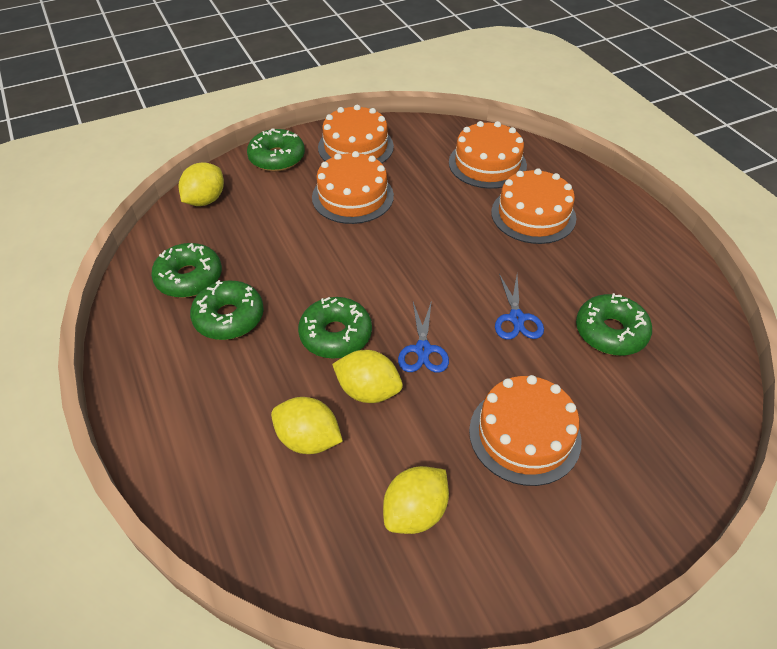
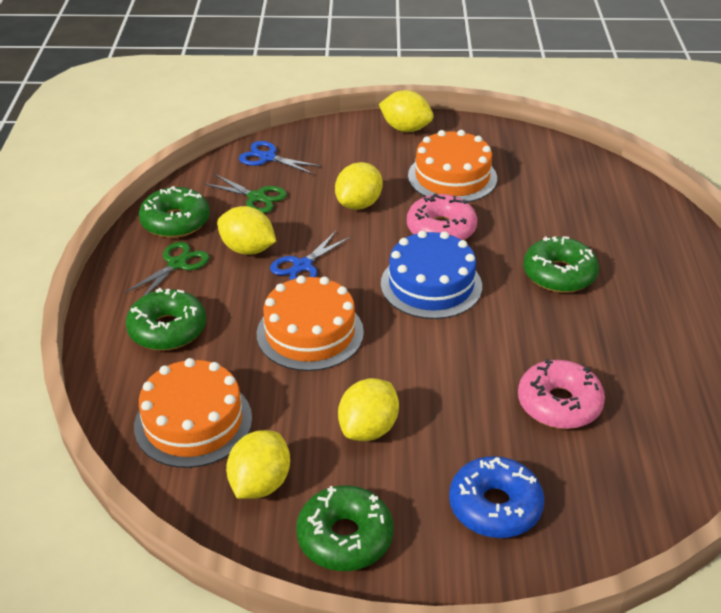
blue cake: none = 0 -> [381,230,482,319] = 1
blue donut: none = 0 -> [449,456,544,538] = 1
green donut: [151,243,222,298] [190,280,264,340] [247,128,305,171] [298,297,372,359] [576,293,652,356] = 5 -> [126,288,206,350] [139,186,210,238] [296,485,393,571] [523,236,599,293] = 4
green scissors: none = 0 -> [124,242,209,296] [204,174,287,213] = 2
orange cake: [312,151,394,224] [318,105,394,163] [449,121,527,189] [469,375,582,486] [491,168,576,244] = 5 -> [134,358,252,468] [257,275,364,371] [408,130,497,202] = 3
pink donut: none = 0 -> [407,194,477,240] [518,359,605,429] = 2
yellow lemon: [179,162,224,206] [271,397,343,454] [332,350,403,403] [383,466,449,534] = 4 -> [217,206,276,255] [226,430,290,499] [335,162,383,210] [338,378,399,441] [379,90,433,132] = 5

